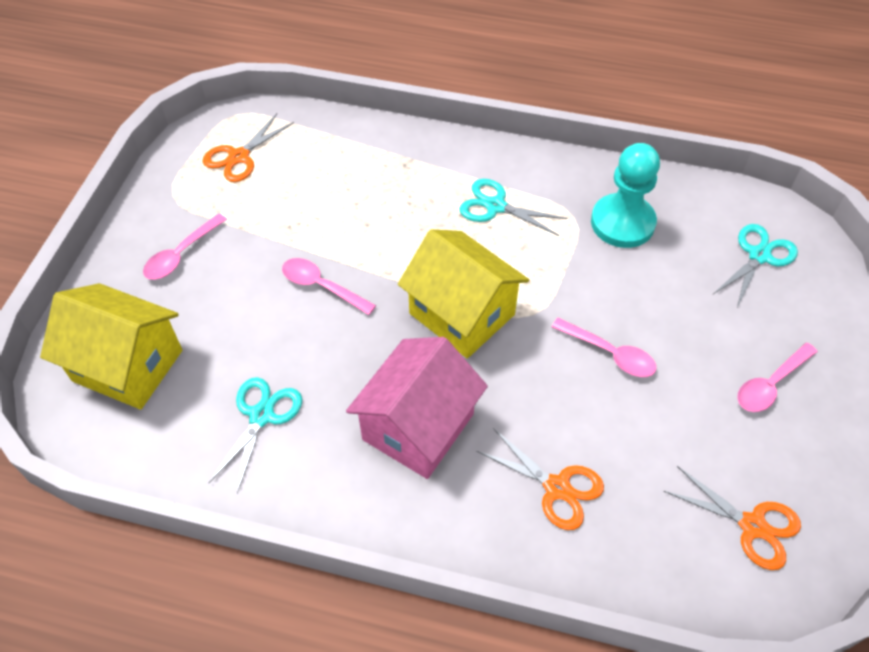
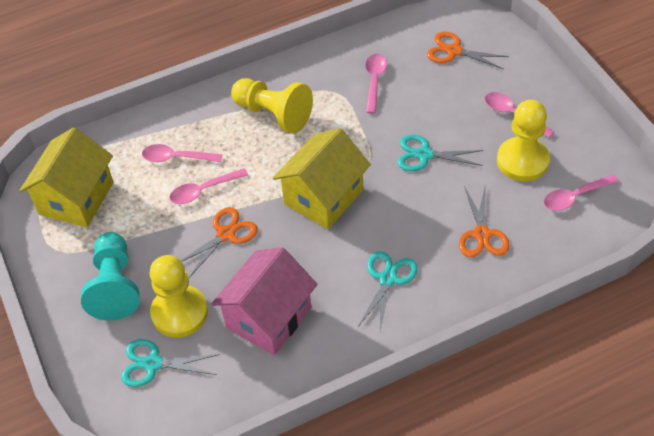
pink spoon: [143,213,227,280] [282,258,376,315] [552,318,657,377] [737,343,818,412] = 4 -> [142,144,222,162] [169,168,248,204] [365,54,387,114] [485,92,554,138] [544,174,619,211] = 5
yellow pawn: none = 0 -> [150,255,208,338] [231,78,313,134] [497,100,550,181] = 3

